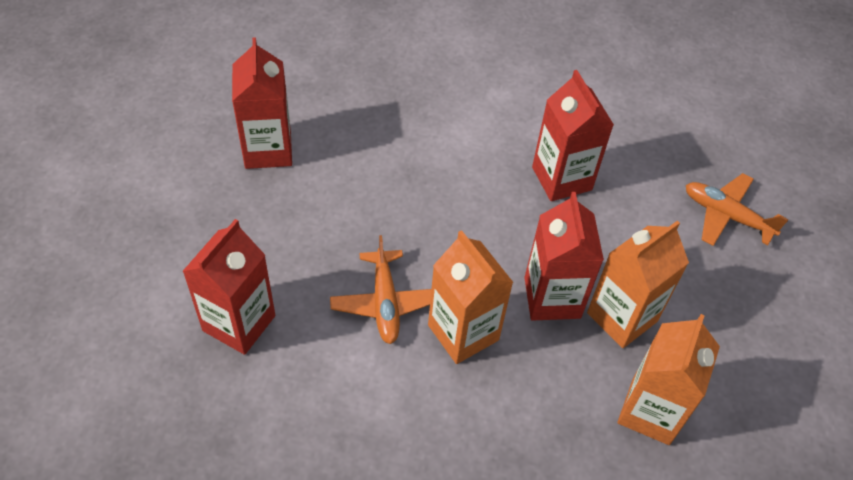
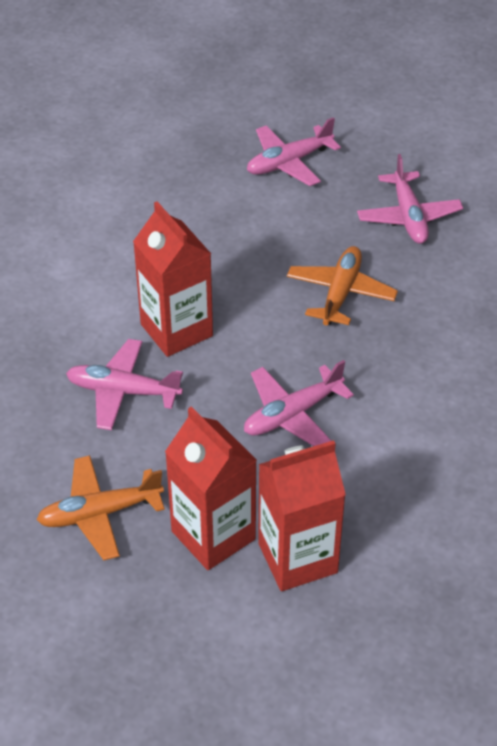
orange carton: [428,230,514,364] [587,221,689,348] [617,314,720,445] = 3 -> none = 0
pink plane: none = 0 -> [66,339,183,430] [244,360,354,446] [247,117,341,186] [357,154,463,244] = 4
red carton: [182,219,275,355] [232,37,292,169] [524,192,604,321] [532,70,614,201] = 4 -> [133,201,213,357] [165,407,257,570] [258,440,346,591] = 3

